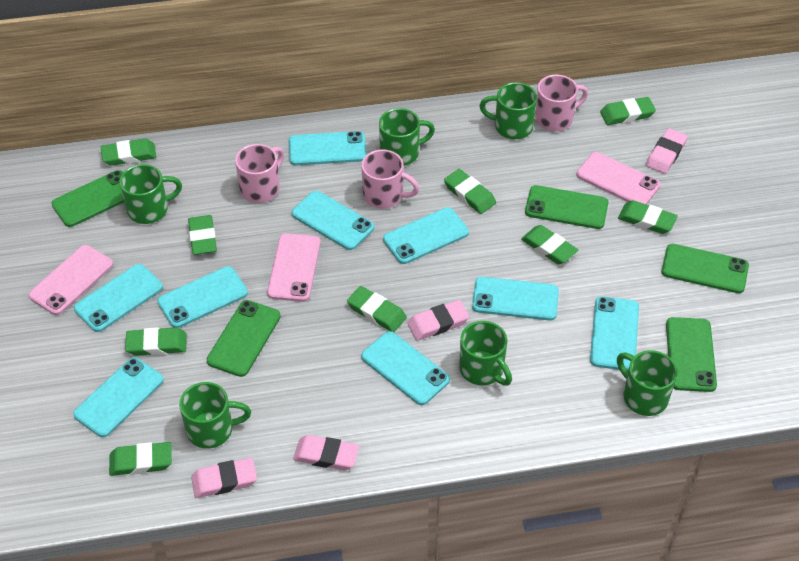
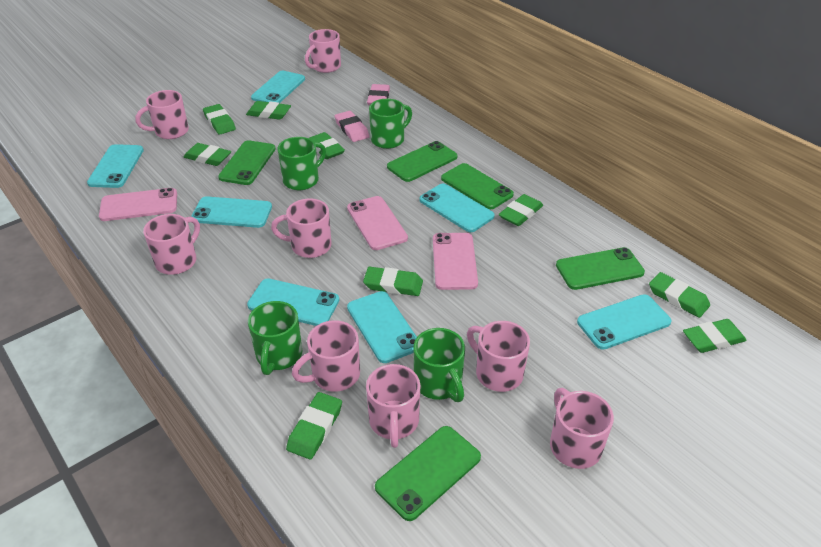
green mug: [119,164,182,224] [179,382,251,449] [379,108,435,166] [459,321,512,386] [479,82,537,139] [617,350,677,416] = 6 -> [248,301,302,375] [277,137,326,190] [369,99,412,149] [413,328,465,402] = 4
pink eraser: [191,458,257,498] [293,435,359,470] [407,300,469,341] [646,128,688,174] = 4 -> [335,111,370,142] [367,84,390,106] = 2
pink mug: [235,144,284,203] [361,150,419,209] [535,75,588,131] = 3 -> [135,90,189,139] [143,214,200,275] [271,198,331,258] [292,320,360,392] [305,29,341,73] [366,364,420,448] [467,321,530,392] [550,388,614,469] = 8
turquoise phone: [73,357,164,437] [74,264,163,332] [157,266,248,328] [289,131,367,166] [292,191,374,250] [361,331,450,405] [383,207,469,264] [472,277,559,321] [590,296,639,371] = 9 -> [87,144,144,188] [191,196,272,228] [247,278,339,326] [251,71,305,103] [347,291,417,363] [419,183,495,232] [577,294,671,350] = 7

